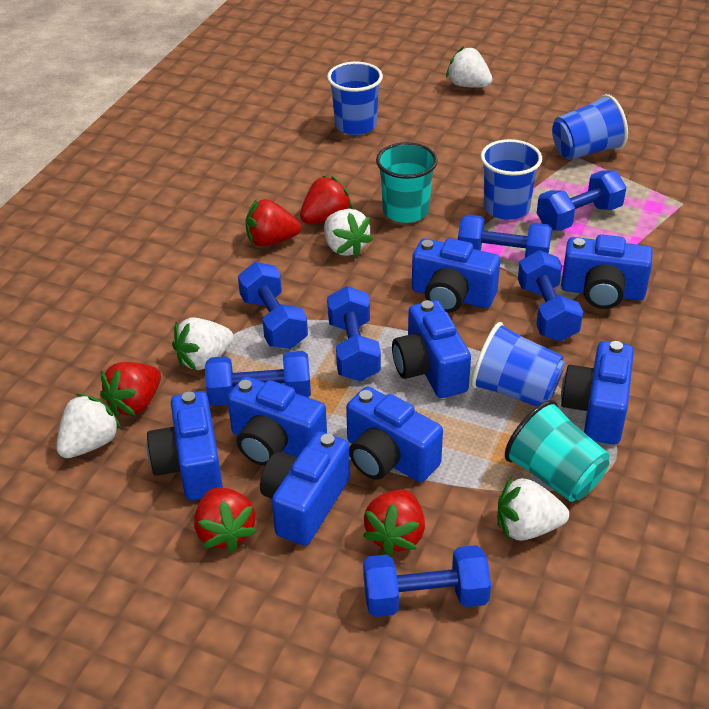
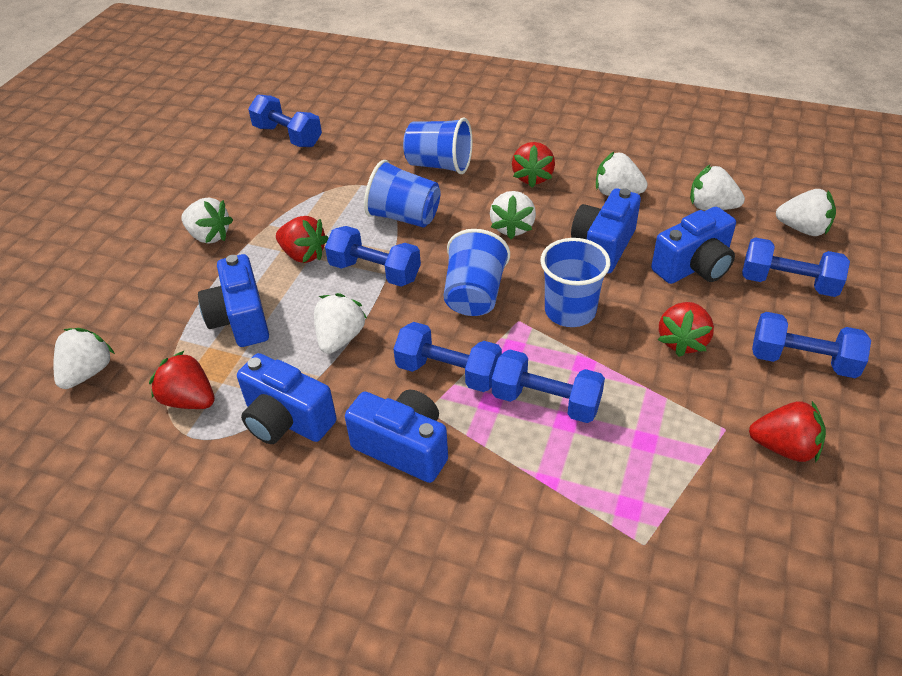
blue camera: [147,391,223,500] [227,376,327,466] [260,431,350,546] [346,387,443,482] [392,300,471,398] [412,238,500,313] [561,234,653,309] [561,341,634,444] = 8 -> [198,254,269,347] [237,353,337,444] [345,390,448,483] [571,188,641,273] [651,207,736,284] = 5
blue dumbbell: [205,351,311,406] [238,262,308,349] [327,286,381,382] [363,545,491,617] [458,214,552,258] [518,250,583,341] [537,171,626,231] = 7 -> [248,94,322,147] [325,226,421,287] [394,322,502,392] [492,349,605,423] [742,237,850,297] [752,312,871,378] = 6
turquoise cup: [376,142,438,223] [505,400,610,502] = 2 -> none = 0
white strawberry: [56,394,121,458] [172,317,234,370] [324,209,373,258] [446,46,492,88] [497,476,569,541] = 5 -> [54,328,115,389] [181,198,233,244] [314,293,367,354] [490,191,536,239] [596,151,648,196] [690,165,745,210] [776,189,836,236] = 7

